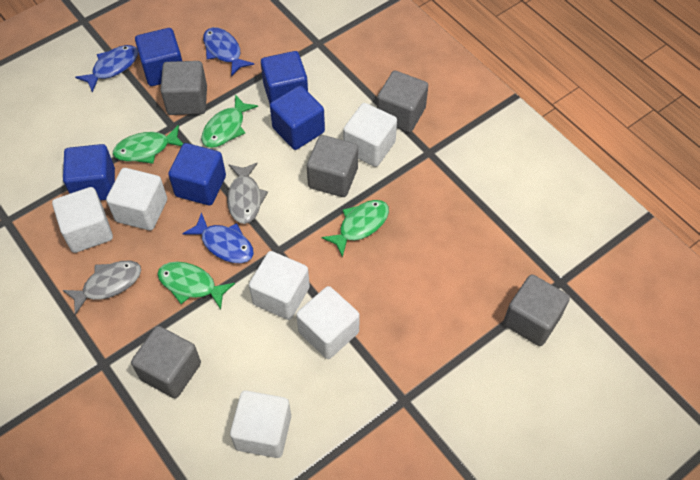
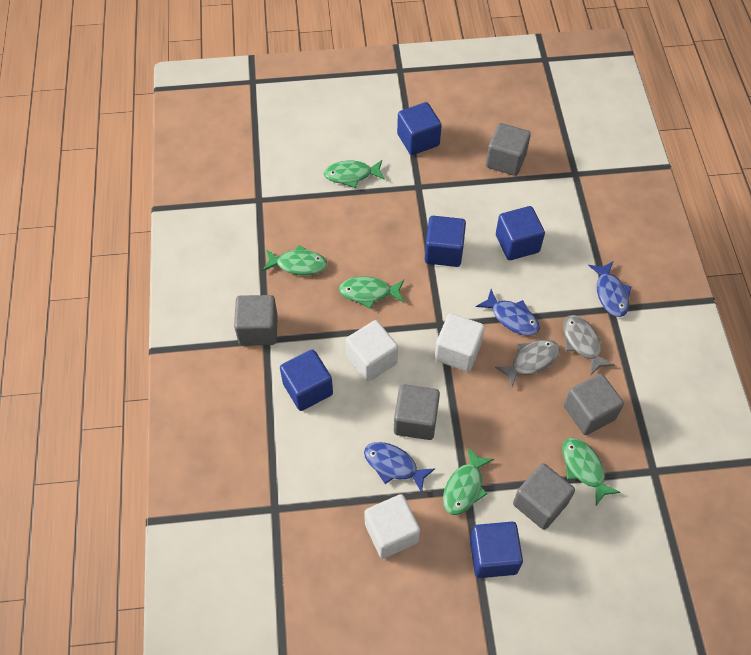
green fish: [113,125,183,164] [157,262,235,309] [201,94,258,148] [322,200,389,257] = 4 -> [262,245,328,275] [324,160,385,188] [339,276,404,309] [443,447,494,515] [562,437,621,505] = 5
white cube: [52,187,113,253] [106,168,167,230] [230,390,291,458] [249,251,310,320] [296,286,360,359] [343,103,397,167] = 6 -> [346,320,398,382] [364,494,420,558] [435,313,485,372] = 3

